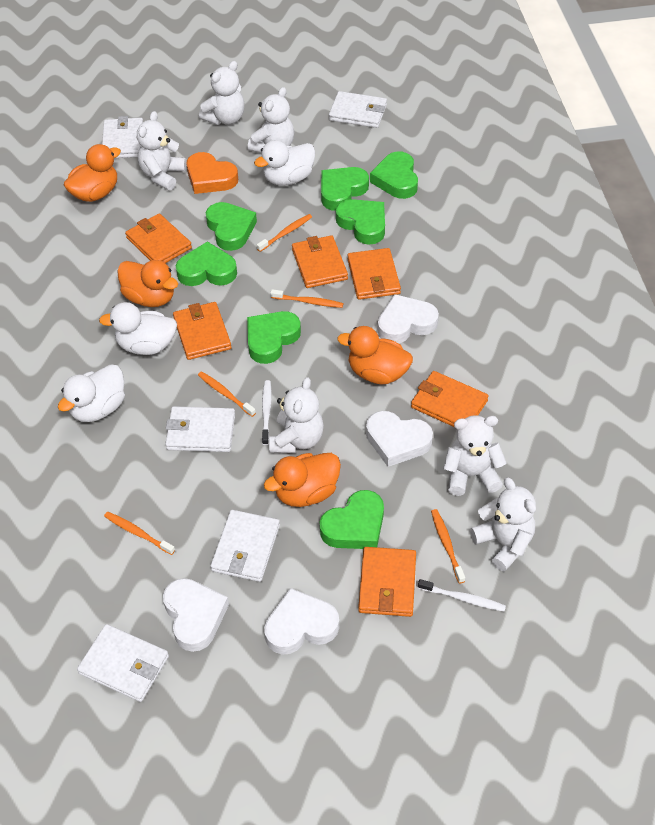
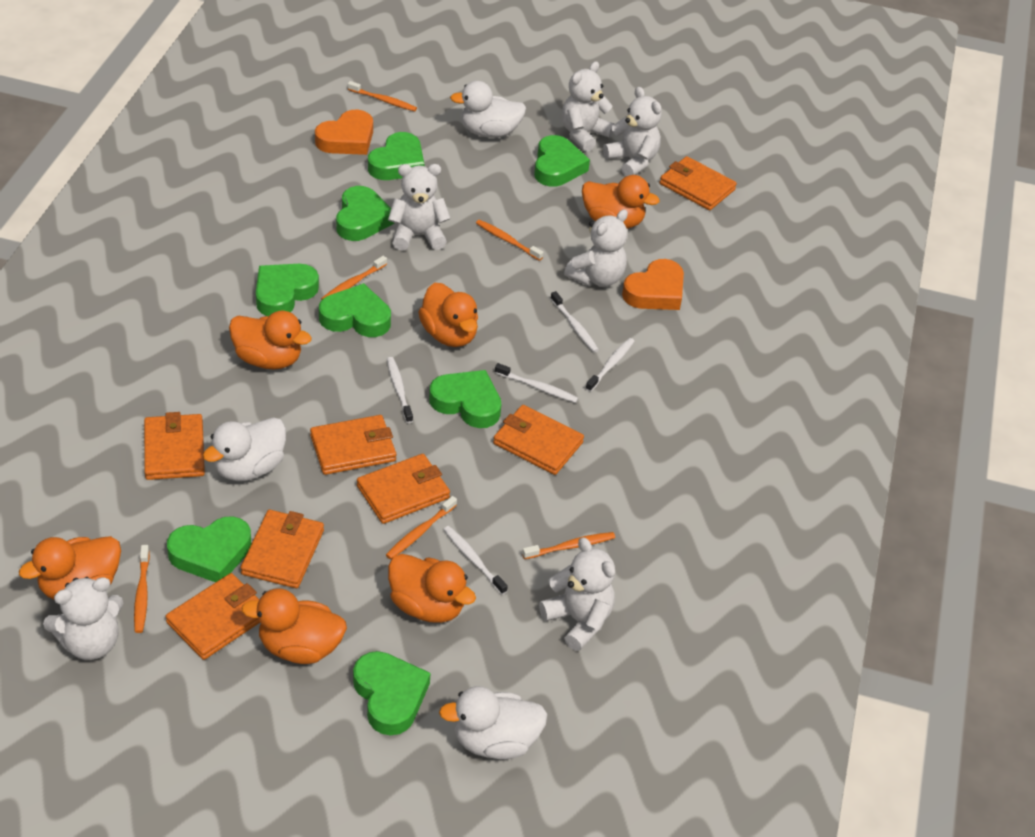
green heart: [176,241,237,286] [206,202,257,251] [247,311,301,364] [320,490,384,549] [321,167,369,211] [336,199,385,245] [370,151,418,199] = 7 -> [167,516,251,582] [256,264,319,316] [319,283,391,337] [336,186,394,241] [353,651,431,735] [368,132,424,180] [429,370,502,428] [534,135,590,187] = 8
orange duck: [64,144,121,202] [117,260,178,307] [264,453,341,507] [337,326,413,384] = 4 -> [19,536,121,600] [229,311,312,369] [241,589,347,664] [388,554,476,623] [418,283,478,347] [582,175,660,229] = 6
orange heart: [187,152,238,194] = 1 -> [315,110,373,155] [622,259,684,310] = 2
orange toothbrush: [104,511,175,555] [198,371,256,417] [257,214,312,252] [270,289,343,308] [431,509,465,583] = 5 -> [134,545,150,633] [321,256,387,300] [348,81,417,111] [386,496,457,559] [476,220,543,261] [522,532,615,559] = 6
orange wallet: [125,213,192,263] [173,302,231,360] [292,235,348,288] [347,248,401,300] [358,547,416,617] [411,371,488,427] = 6 -> [144,412,205,480] [165,573,260,660] [241,510,324,588] [310,415,396,475] [357,454,450,524] [493,405,584,475] [660,156,737,210] = 7
white heart: [163,578,229,652] [264,588,339,654] [366,411,433,467] [378,294,439,343] = 4 -> none = 0
white toothbrush: [262,380,272,445] [418,579,506,612] = 2 -> [387,357,413,423] [443,526,508,595] [495,363,578,403] [550,291,599,353] [586,338,634,392] = 5
white wallet: [77,624,169,702] [102,116,143,158] [165,406,235,452] [210,510,280,582] [329,91,387,128] = 5 -> none = 0

